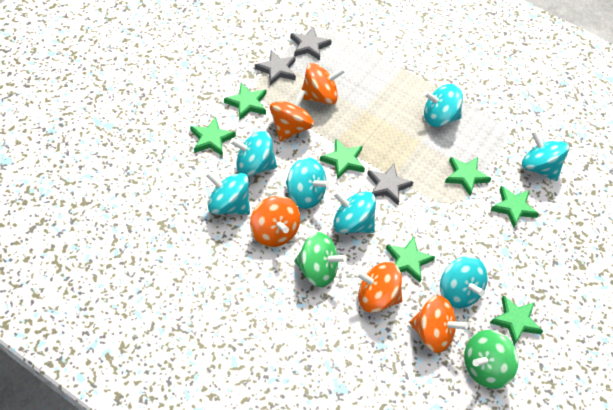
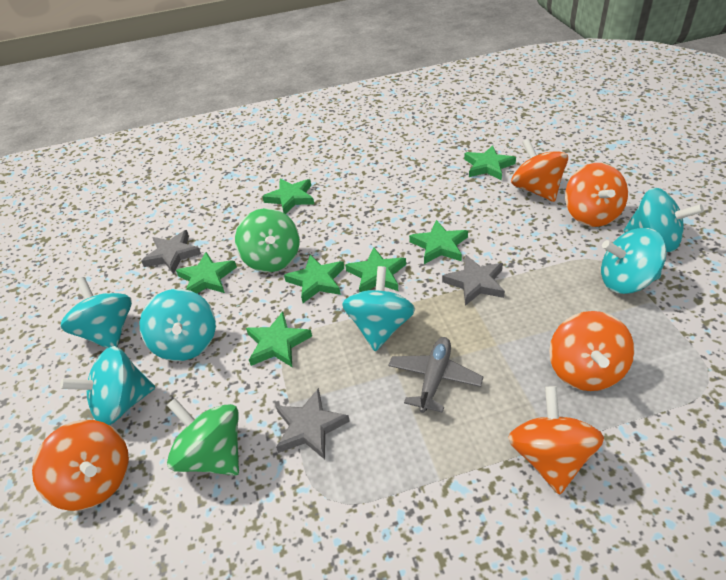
grey plane: none = 0 -> [388,337,483,413] = 1
turquoise spinning top: [206,171,250,215] [230,131,277,176] [286,157,330,209] [333,190,376,233] [424,84,463,127] [440,256,488,308] [522,130,569,181] = 7 -> [60,277,132,348] [60,346,155,425] [140,289,216,361] [342,266,415,351] [601,228,667,294] [624,188,704,252] = 6

